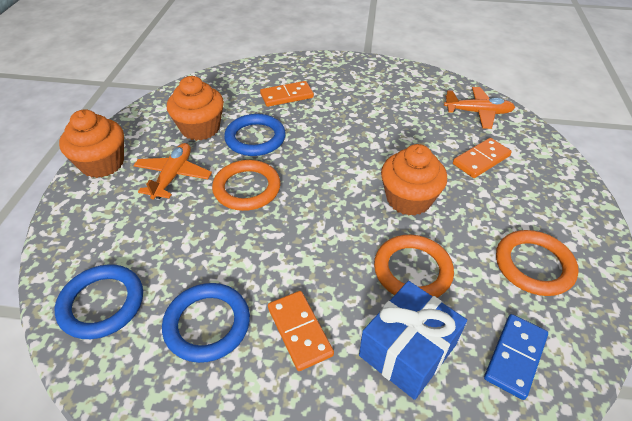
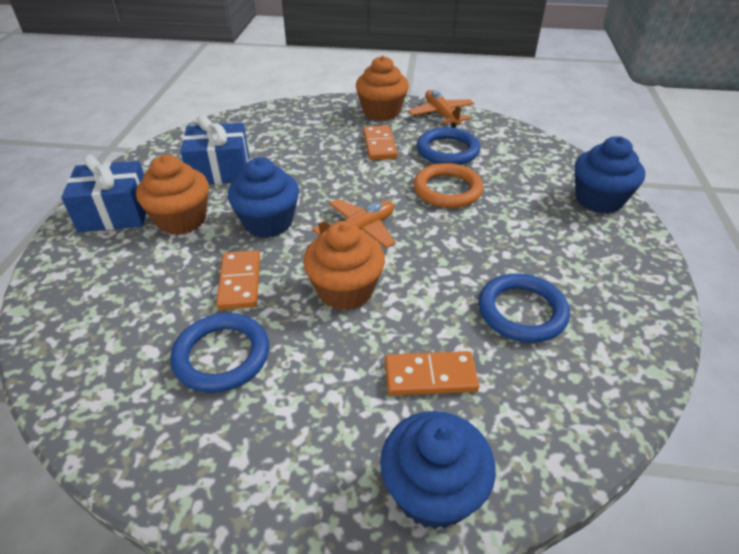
blue cupcake: none = 0 -> [228,157,299,238] [380,411,496,529] [575,136,645,214] = 3
blue domino: [484,314,548,400] = 1 -> none = 0
blue gift: [359,281,467,400] = 1 -> [61,154,146,232] [180,115,249,184] = 2
orange ring: [212,160,280,211] [374,235,454,298] [496,230,579,296] = 3 -> [414,163,483,208] = 1

